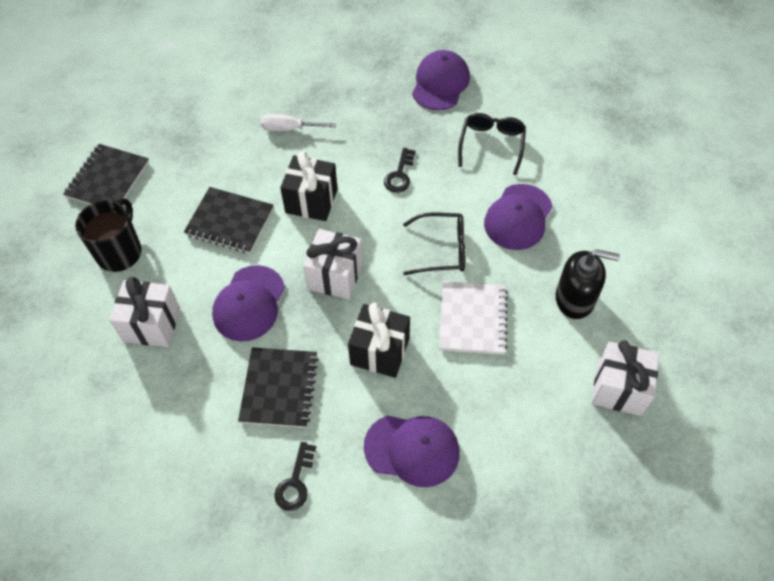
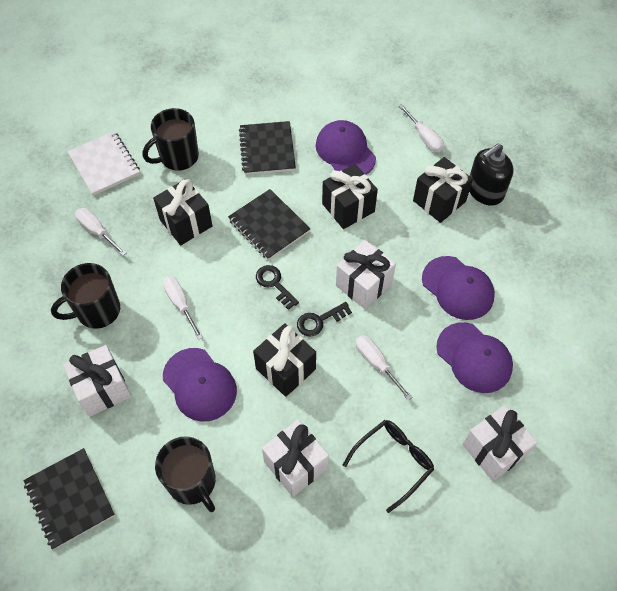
black gift: [280,151,338,221] [348,302,410,378] = 2 -> [153,179,212,245] [253,323,316,397] [322,164,378,229] [413,157,473,223] = 4
black glasses: [403,212,465,275] [458,113,526,175] = 2 -> [343,420,434,513] = 1
black mug: [75,198,142,272] = 1 -> [51,263,120,329] [143,108,199,171] [155,436,216,512] = 3
white gift: [110,277,180,347] [303,229,363,299] [592,340,659,416] = 3 -> [63,345,131,417] [262,420,329,497] [336,240,396,309] [462,405,538,481] = 4
white screwdriver: [261,114,336,131] = 1 -> [75,208,127,256] [163,276,203,340] [356,335,413,401] [399,104,444,152] = 4

